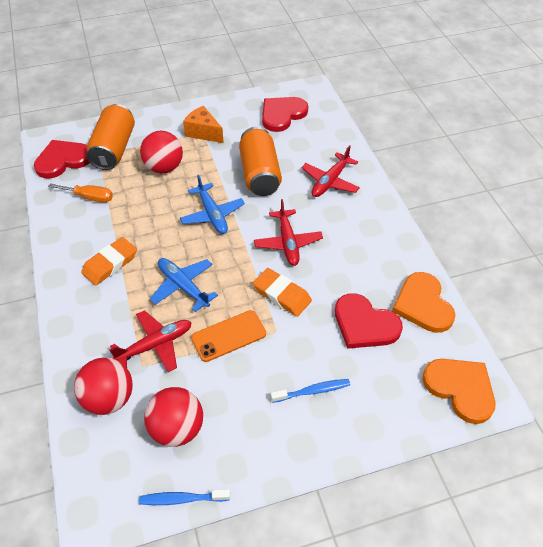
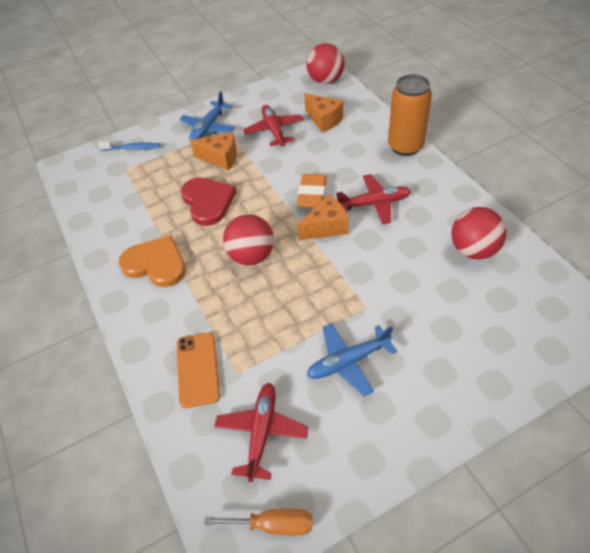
blue toothbrush: [139,489,230,505] [271,379,350,403] = 2 -> [98,141,160,151] = 1
orange can: [87,104,135,170] [239,127,282,196] = 2 -> [388,74,432,156] = 1
orange cheese: [183,106,224,143] = 1 -> [190,133,237,170] [298,195,349,240] [304,93,343,132] = 3
orange eraser: [81,237,137,286] [253,268,312,317] = 2 -> [297,174,327,208] = 1
orange heart: [392,272,455,333] [423,359,495,424] = 2 -> [119,235,186,287] = 1
red heart: [34,140,90,179] [262,97,308,132] [335,293,403,349] = 3 -> [181,177,236,226] = 1

